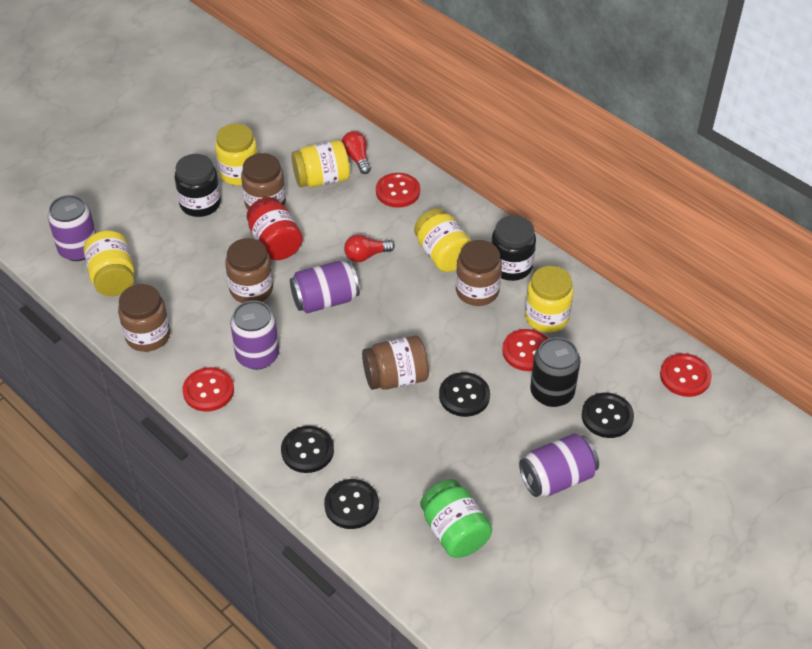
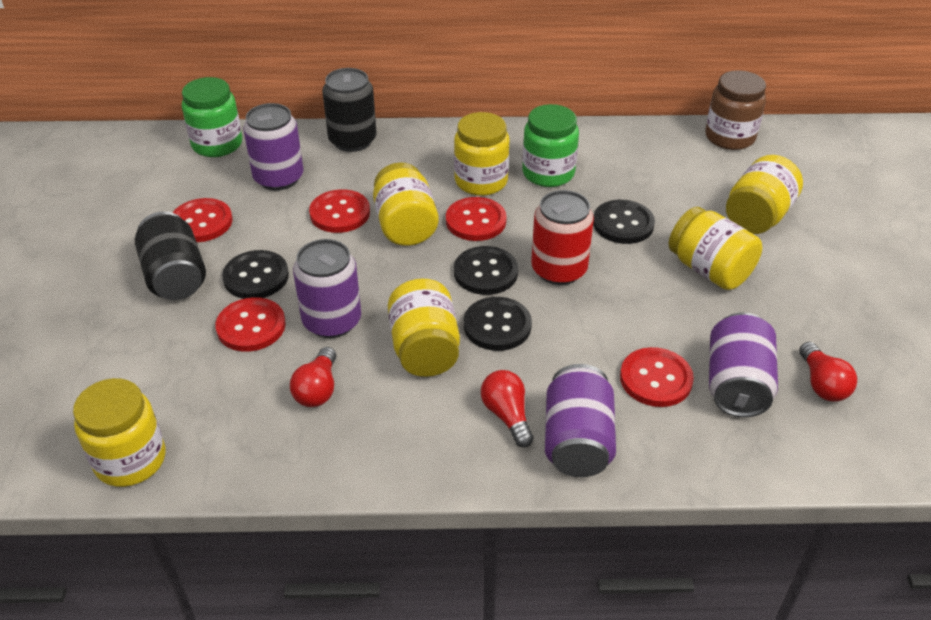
black can: [530,337,581,407] = 1 -> [135,211,206,300] [322,68,377,152] = 2
black jar: [174,154,221,217] [491,215,536,281] = 2 -> none = 0
brown jar: [118,284,170,352] [225,238,273,303] [241,153,286,209] [362,336,429,390] [456,240,502,306] = 5 -> [705,70,766,150] = 1
green jar: [420,479,492,558] = 1 -> [182,77,242,157] [522,104,579,187] = 2
red button: [182,367,234,412] [376,173,420,208] [502,329,548,371] [660,353,712,397] = 4 -> [172,198,232,242] [215,297,286,352] [309,189,370,233] [446,197,507,241] [620,347,694,407] = 5
red can: none = 0 -> [531,190,594,285] = 1
red jar: [247,197,303,260] = 1 -> none = 0
red light bulb: [342,131,371,174] [344,235,395,262] = 2 -> [290,347,336,407] [481,370,534,448] [799,342,857,402] = 3
yellow jar: [84,230,134,296] [215,123,258,186] [291,140,350,187] [414,209,472,272] [525,266,574,333] = 5 -> [73,378,165,487] [373,162,439,246] [388,279,460,377] [454,112,509,196] [669,207,762,290] [726,155,803,234] = 6

